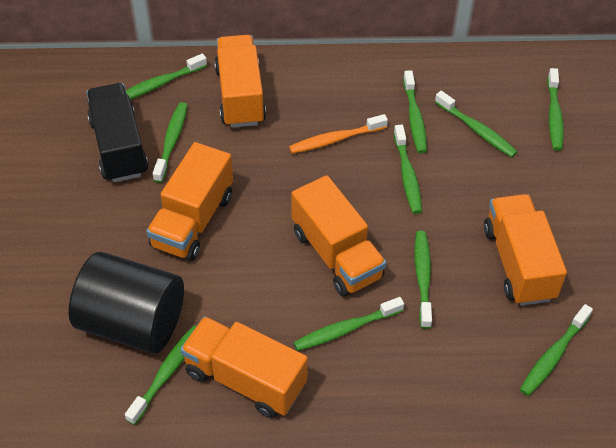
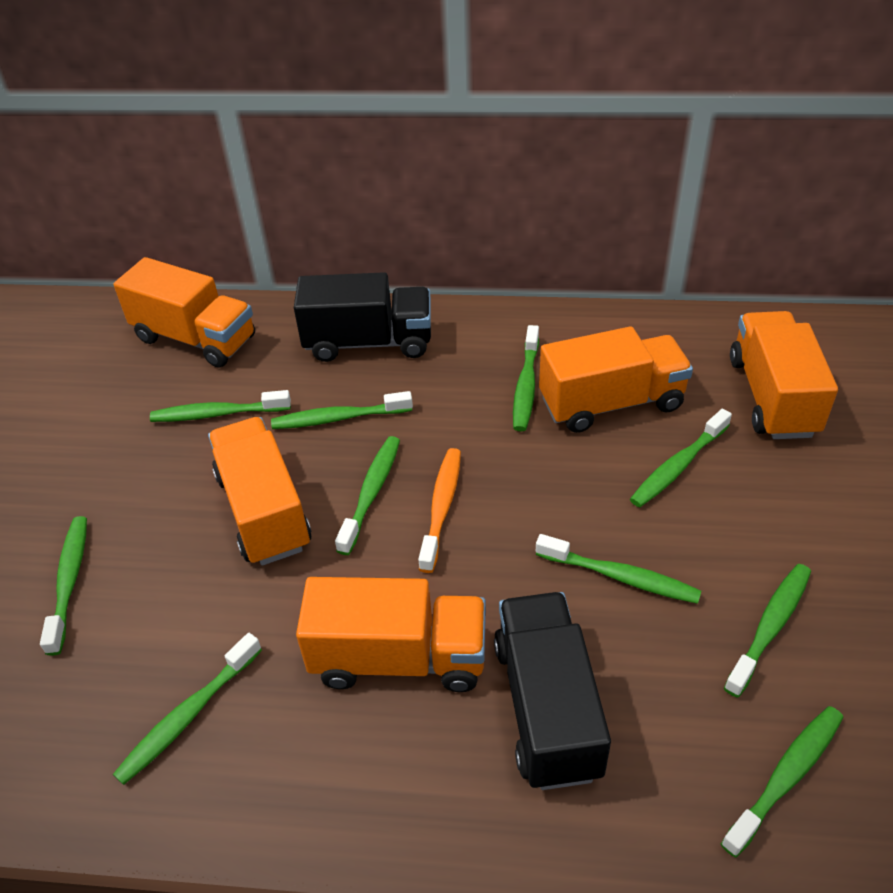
black cylinder: [69,252,184,354] = 1 -> none = 0
black truck: [86,83,148,182] = 1 -> [294,272,431,362] [494,592,611,790] = 2

